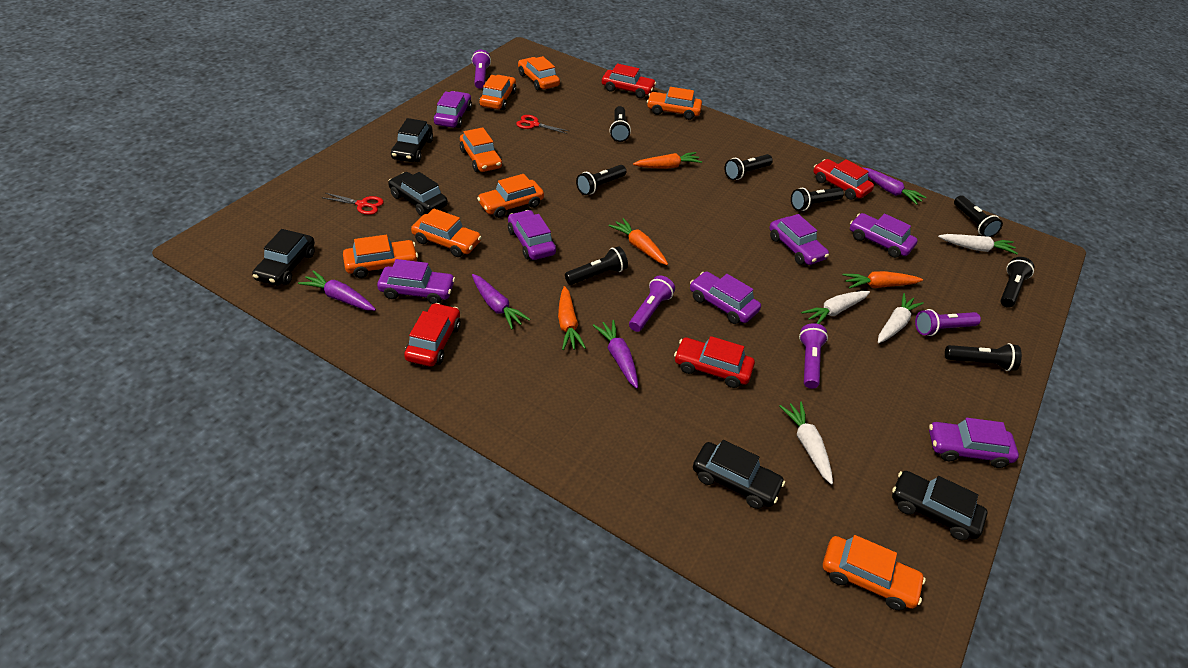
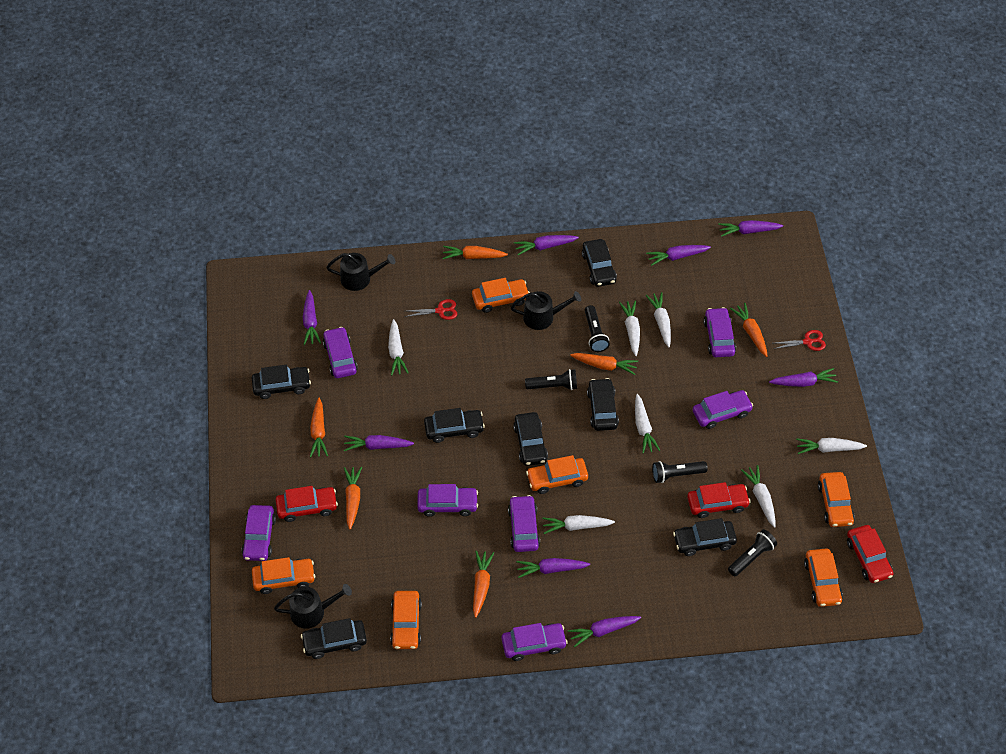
black car: [252,229,315,286] [388,172,448,216] [391,118,433,162] [693,440,785,509] [892,471,988,540] = 5 -> [252,365,311,399] [301,618,367,659] [424,408,485,443] [513,412,548,466] [582,239,617,287] [587,378,619,431] [673,518,737,556] = 7
black flashlight: [565,246,628,285] [576,165,626,195] [609,106,631,142] [725,154,773,180] [791,188,844,211] [945,343,1022,371] [954,196,1003,237] [1000,257,1034,308] = 8 -> [525,369,577,390] [585,305,610,352] [652,461,708,483] [728,529,777,576] = 4
black watering can: none = 0 -> [274,584,352,629] [326,253,396,291] [511,291,581,330] = 3
orange car: [343,235,418,278] [411,208,482,257] [460,127,502,172] [477,174,544,218] [479,75,516,110] [518,56,560,90] [647,87,702,120] [823,535,926,611] = 8 -> [252,557,315,594] [390,591,422,649] [472,278,530,313] [526,455,588,494] [804,548,843,607] [818,472,855,527] = 6
orange carrot: [558,286,586,350] [608,218,668,265] [633,152,702,169] [843,271,923,289] = 4 -> [310,398,328,457] [344,467,362,530] [443,246,508,259] [473,551,494,618] [570,353,638,375] [730,303,768,357] = 6
purple carrot: [298,270,376,311] [472,274,531,329] [593,320,638,389] [862,167,926,205] = 4 -> [303,290,321,345] [344,435,414,451] [514,235,579,255] [516,558,590,578] [568,616,641,647] [646,245,711,266] [718,220,783,237] [769,368,838,387] = 8
purple flashlight: [472,50,491,89] [629,275,675,332] [799,323,828,389] [915,309,981,336] = 4 -> none = 0
red car: [404,303,461,367] [602,63,656,98] [674,336,755,388] [813,159,874,200] = 4 -> [276,486,338,522] [687,482,751,518] [847,525,893,583] = 3
white carrot: [779,402,833,484] [801,291,870,324] [878,293,924,343] [938,234,1018,254] = 4 -> [388,319,409,376] [542,515,615,534] [619,301,640,356] [635,394,660,454] [646,292,671,347] [741,465,776,528] [796,438,867,454] = 7

